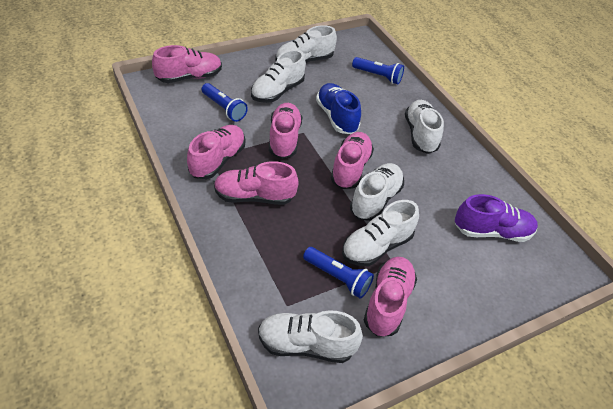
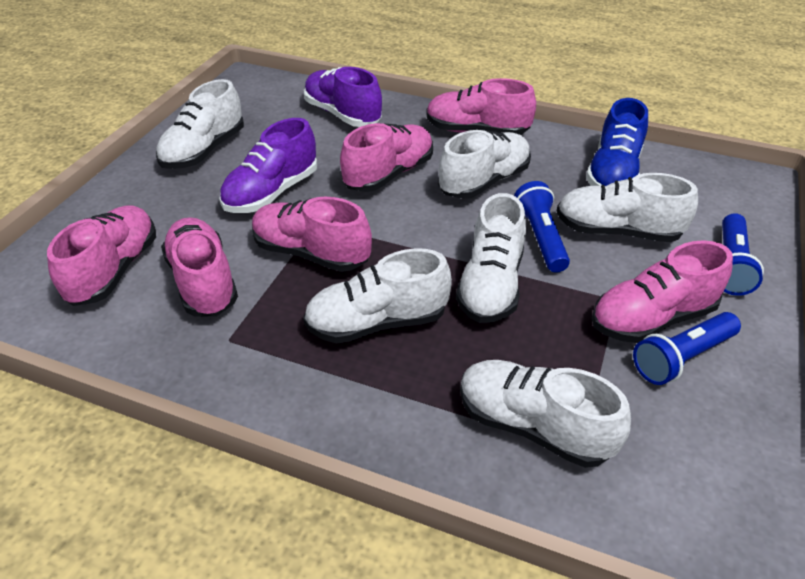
purple shoe: [455,194,538,242] = 1 -> [219,118,317,213] [304,67,382,127] = 2

